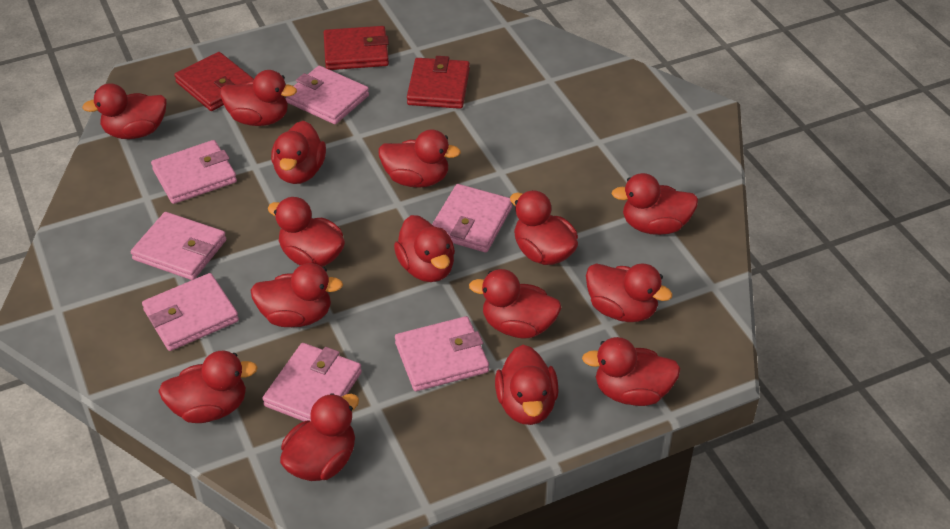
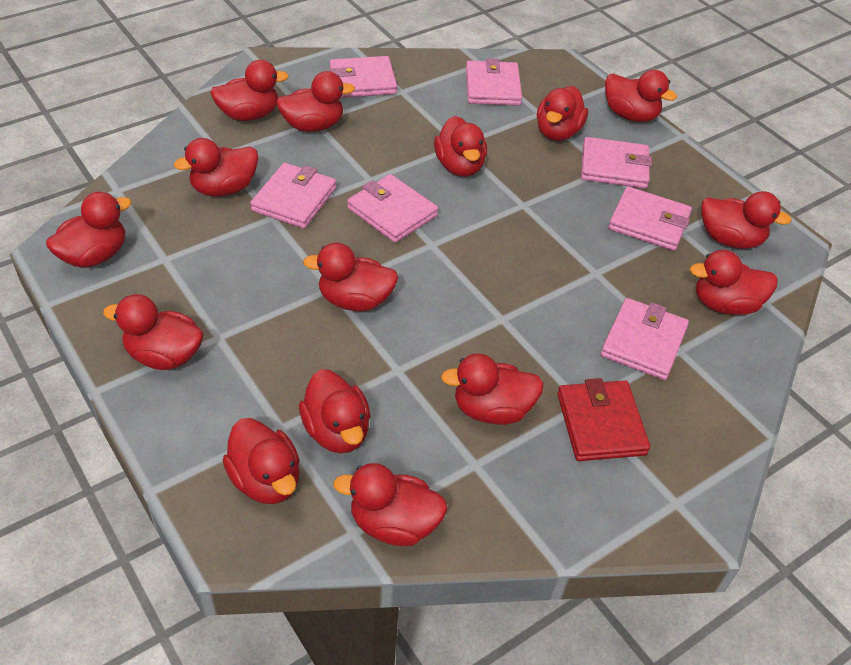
red wallet: [174,52,254,111] [324,26,389,70] [407,56,470,109] = 3 -> [557,378,650,461] = 1

